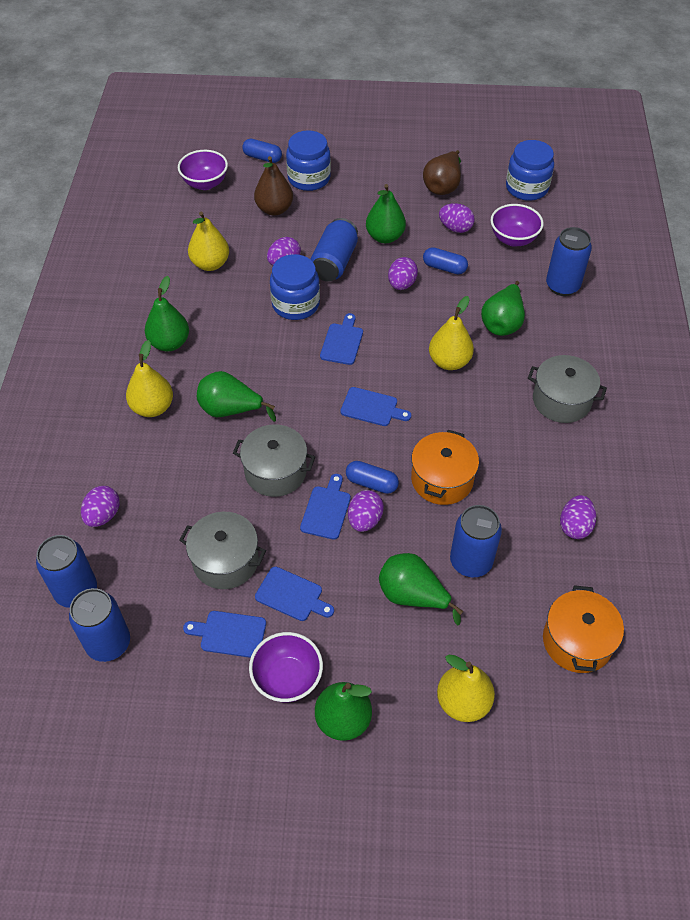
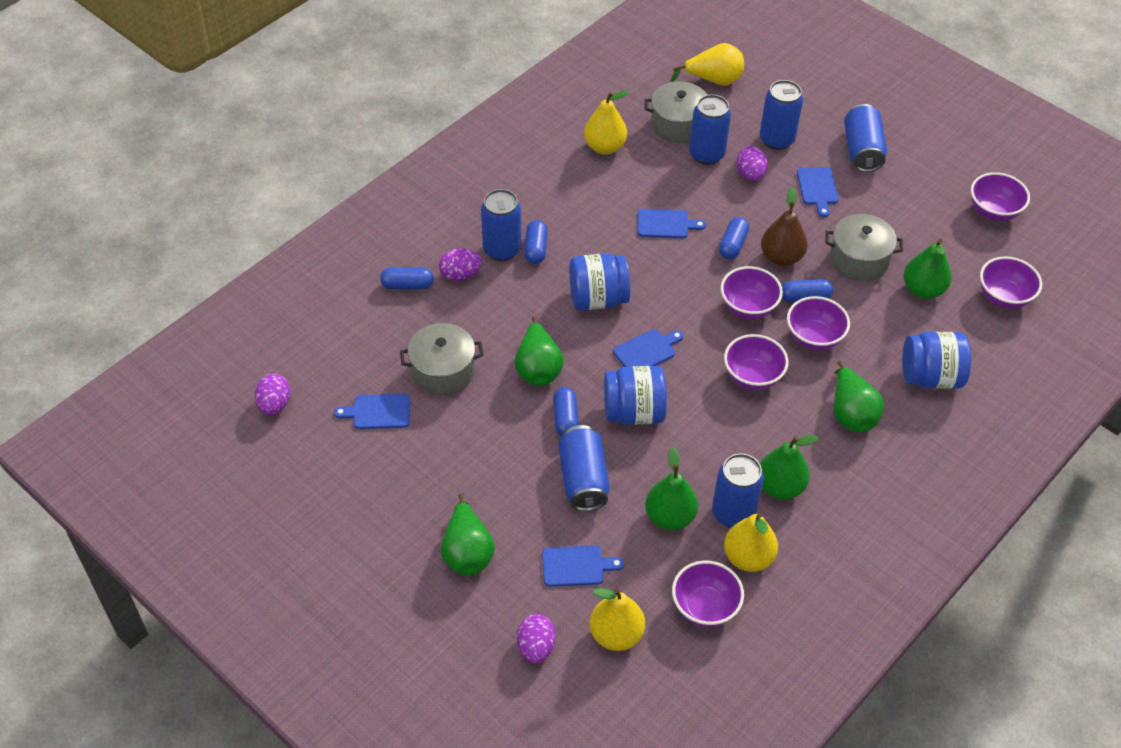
blue can: [36,535,97,608] [69,588,130,662] [310,218,358,282] [450,505,502,577] [546,227,592,296] = 5 -> [481,189,521,261] [558,425,610,511] [689,95,731,165] [712,453,764,528] [760,80,803,150] [844,104,887,172] = 6
blue capsule: [242,138,282,163] [346,461,399,494] [423,247,468,274] = 3 -> [380,267,434,289] [524,220,548,264] [553,387,579,436] [719,217,749,259] [782,279,833,303] = 5
brown pear: [254,156,293,216] [423,150,461,195] = 2 -> [761,187,808,266] = 1
orange pot: [411,430,479,505] [543,585,624,673] = 2 -> none = 0
purple bowl: [178,150,228,190] [249,632,323,702] [491,204,544,247] = 3 -> [672,561,744,627] [720,266,783,319] [724,334,789,390] [787,296,850,350] [971,172,1030,221] [980,256,1042,309] = 6
purple egg: [81,486,120,527] [267,237,301,265] [348,490,384,532] [388,257,418,290] [439,203,475,233] [560,495,596,539] = 6 -> [255,374,290,415] [439,248,482,281] [517,614,556,663] [737,146,768,181] = 4

